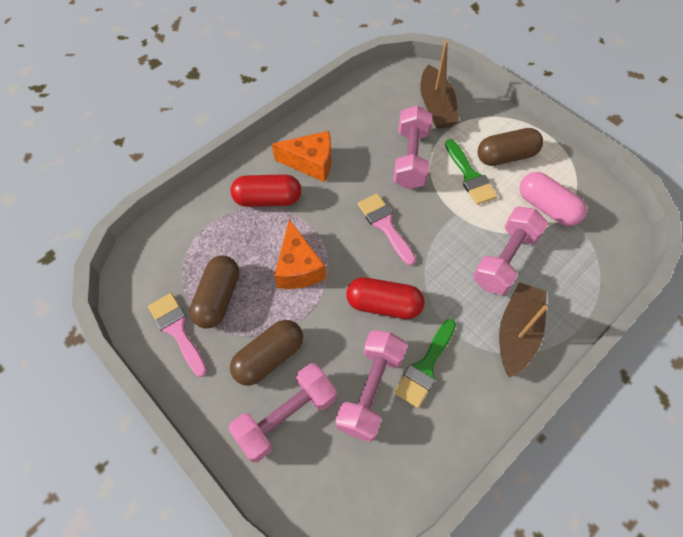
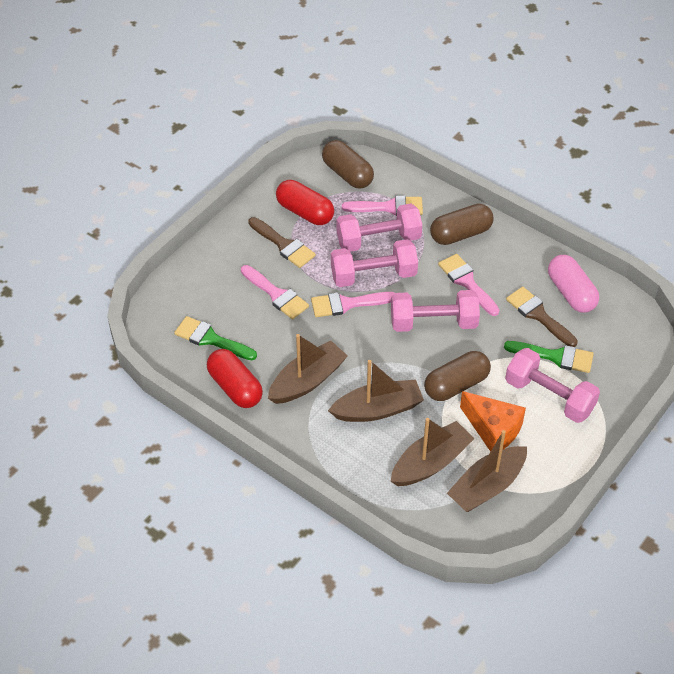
brown boat: [420,40,459,129] [499,282,548,377] = 2 -> [268,334,348,404] [328,360,424,422] [391,418,475,486] [447,430,527,512] = 4
brown brush: none = 0 -> [248,217,316,268] [506,287,578,347] = 2
orange cheese: [272,131,331,182] [274,220,326,289] = 2 -> [460,391,526,452] = 1
pink brush: [148,293,207,377] [358,193,416,266] = 2 -> [241,265,309,319] [311,292,395,317] [342,196,423,216] [438,254,499,316] = 4

